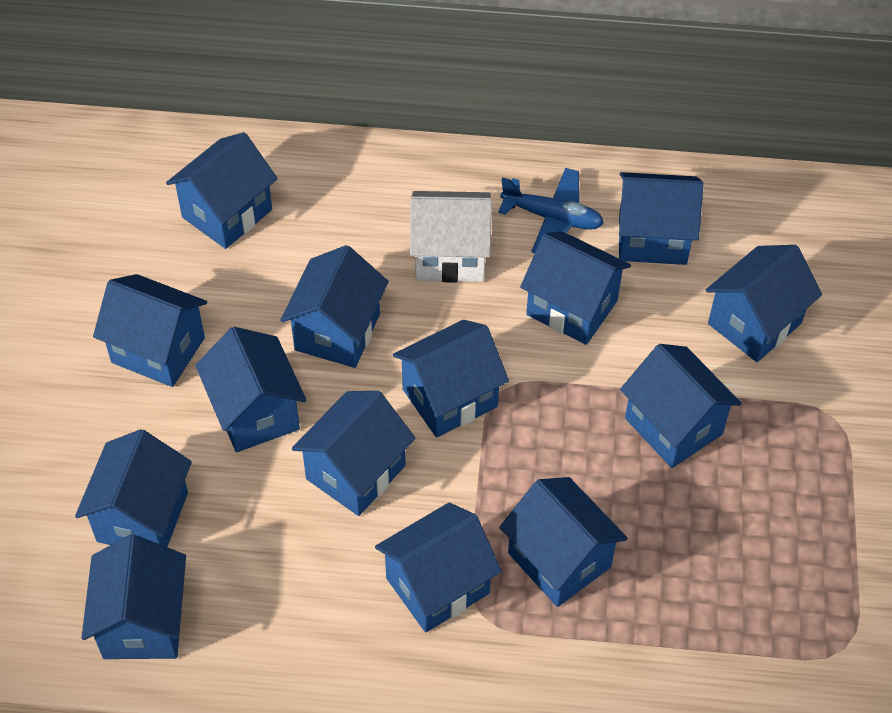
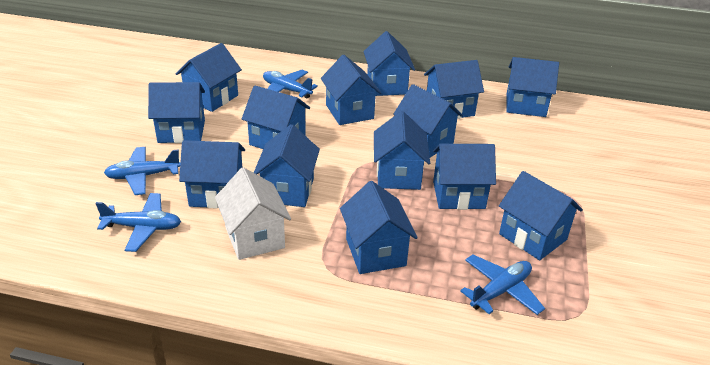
blue plane: [498,168,604,253] = 1 -> [95,193,181,252] [104,147,180,195] [263,70,318,98] [460,255,545,315] = 4

